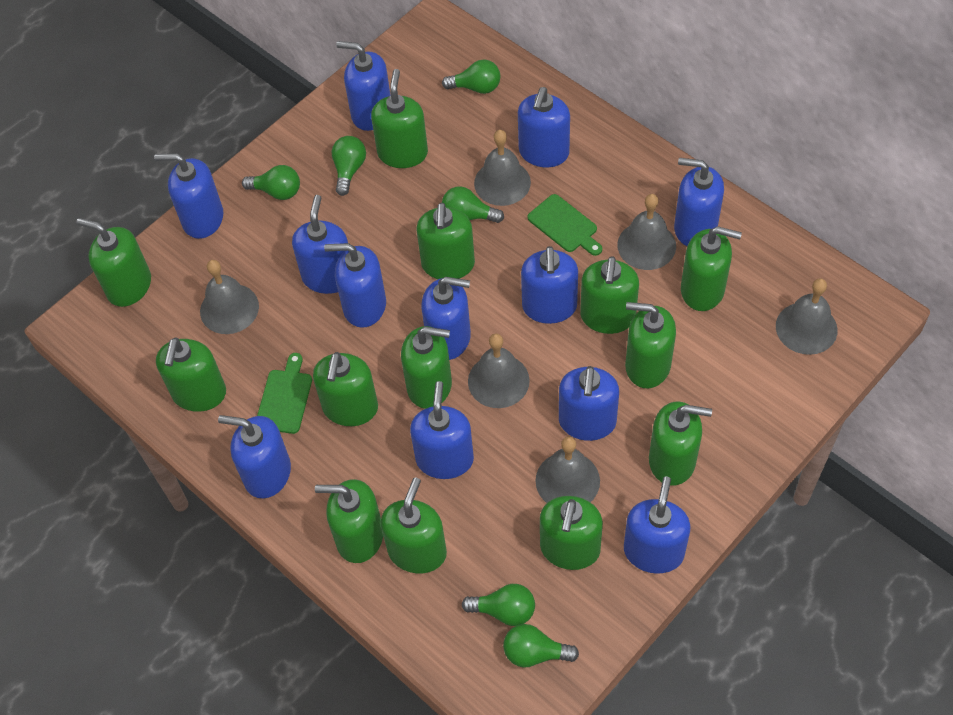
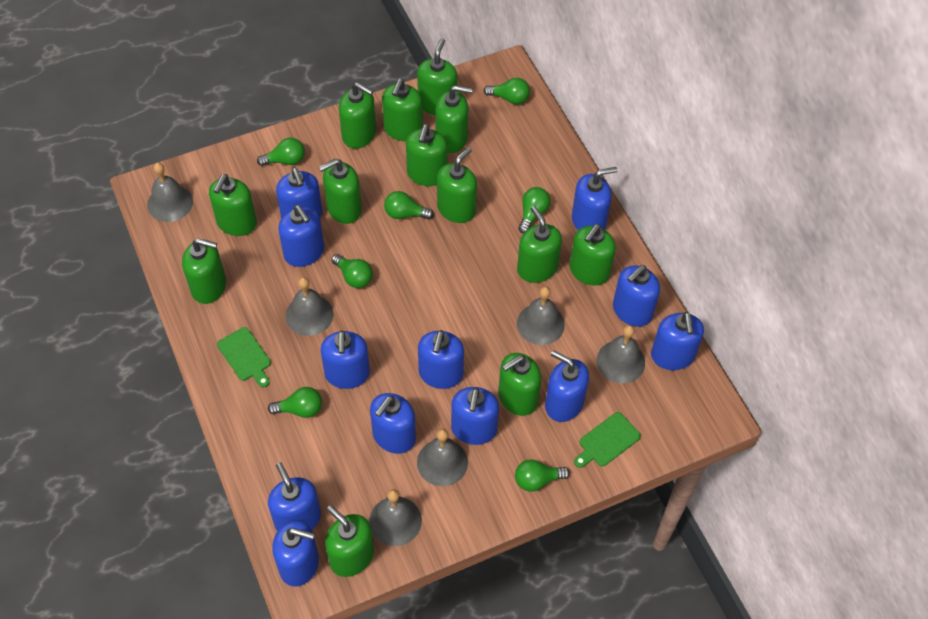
green light bulb: [242,165,300,200] [331,136,366,196] [442,59,501,94] [442,186,504,223] [462,584,535,626] [503,624,579,668] = 6 -> [257,138,305,166] [268,387,322,418] [332,254,373,288] [384,191,434,219] [483,78,530,104] [515,459,570,492] [518,187,550,233] = 7

